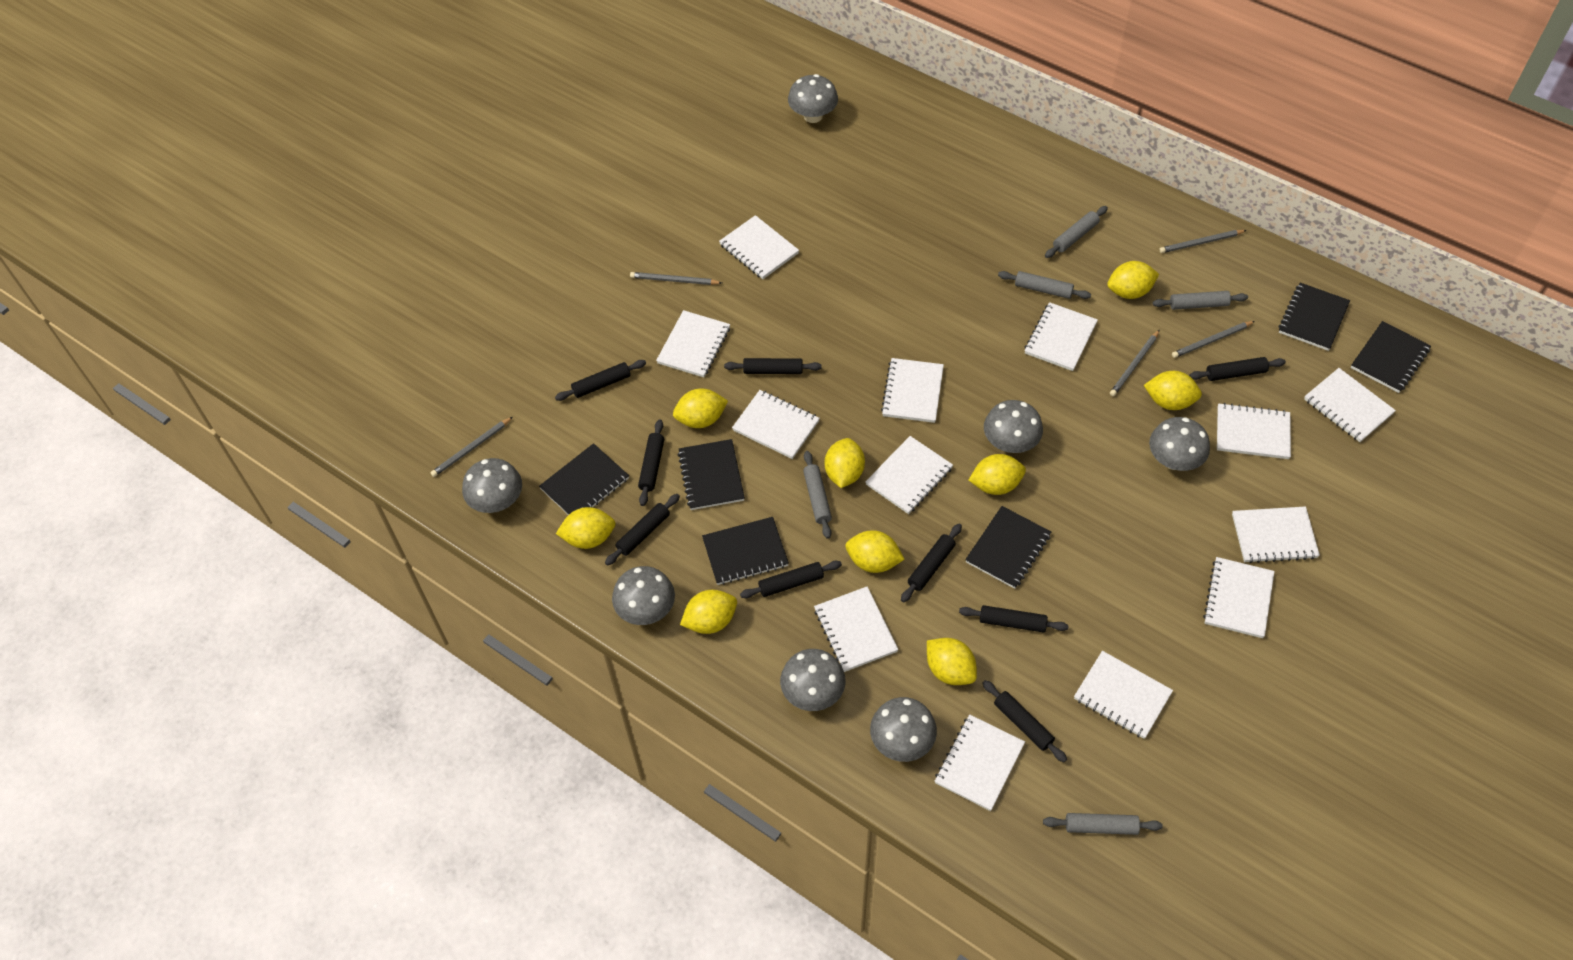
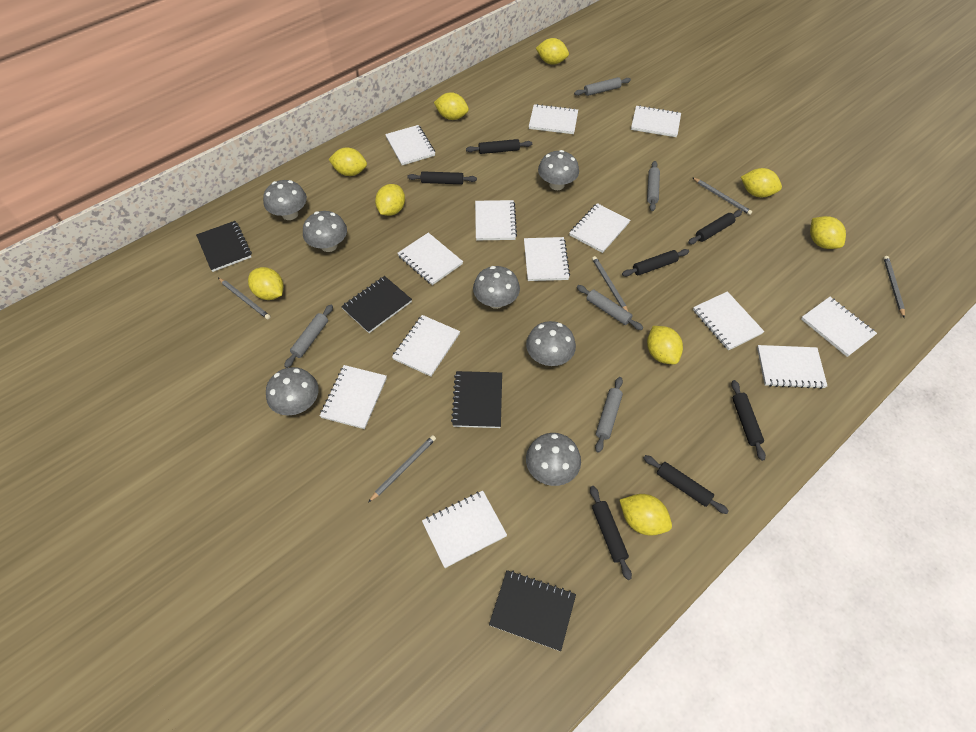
black notebook: [539,443,629,515] [678,439,745,510] [702,517,789,585] [965,506,1051,589] [1279,283,1350,351] [1351,321,1431,393] = 6 -> [196,221,252,272] [341,276,412,333] [451,371,502,428] [489,570,576,651] = 4
black rolling pin: [555,360,646,401] [605,494,680,566] [638,419,664,506] [724,358,822,374] [740,561,842,598] [901,523,962,602] [959,605,1069,633] [982,680,1067,762] [1189,357,1286,381] = 9 -> [407,171,477,184] [466,139,532,154] [590,486,632,580] [622,249,689,277] [644,455,729,514] [688,210,742,244] [731,380,766,461] = 7

